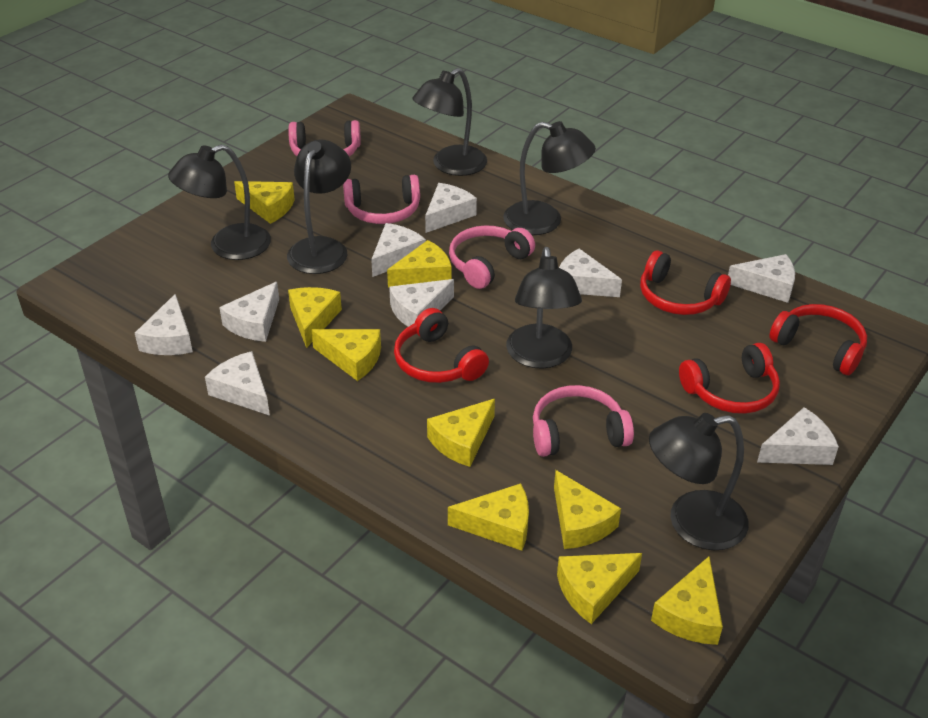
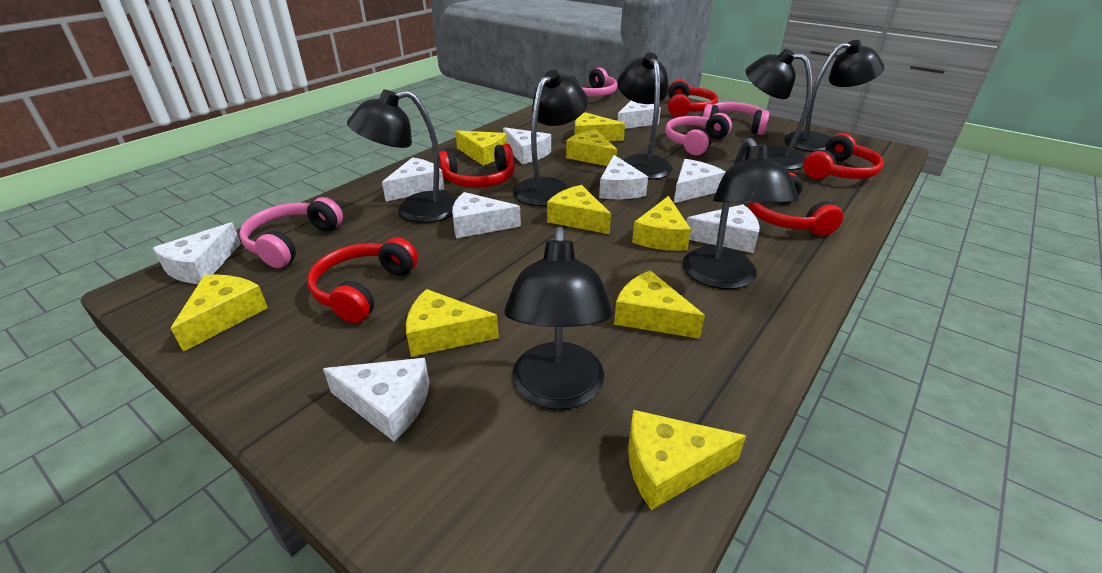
black lamp: [168,144,271,260] [287,139,351,274] [413,68,487,176] [503,121,596,235] [506,247,582,369] [649,413,749,550] = 6 -> [347,90,457,223] [505,227,613,410] [513,70,588,206] [618,53,673,179] [683,138,799,289] [745,49,812,170] [784,40,884,152] = 7
red headphones: [394,308,489,383] [640,251,731,315] [679,343,780,414] [769,304,867,375] = 4 -> [308,237,418,323] [439,144,515,188] [668,79,718,117] [748,172,843,236] [803,133,884,179] = 5

